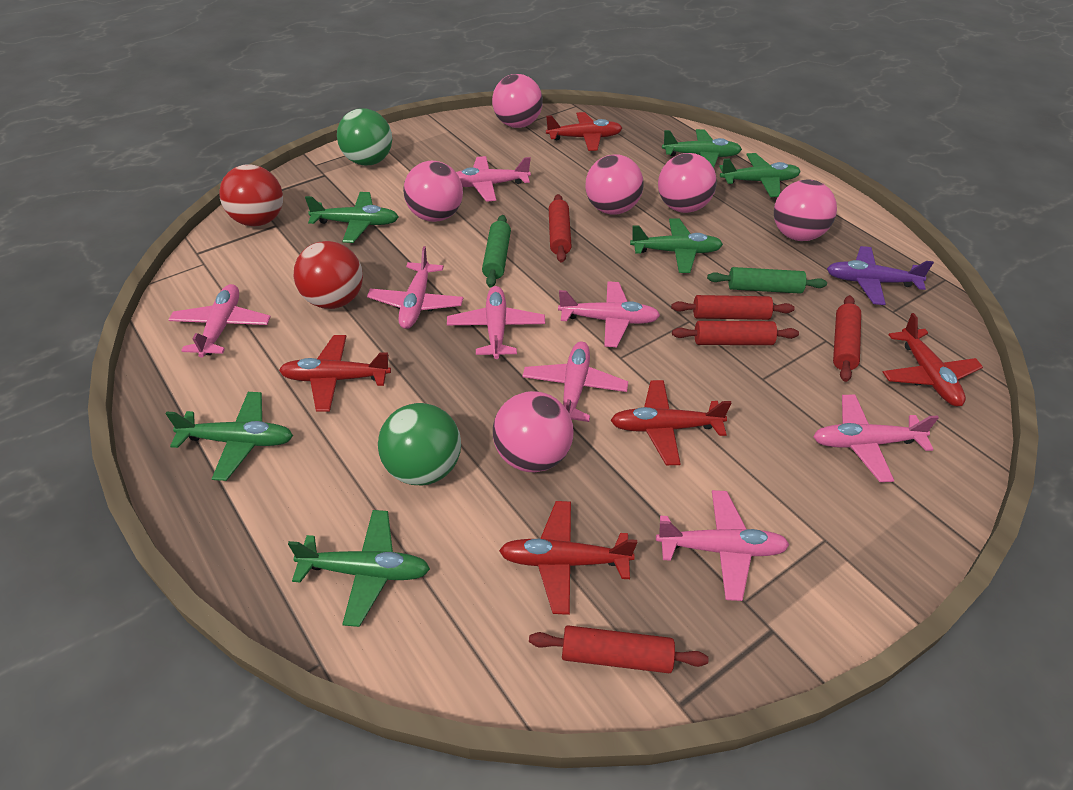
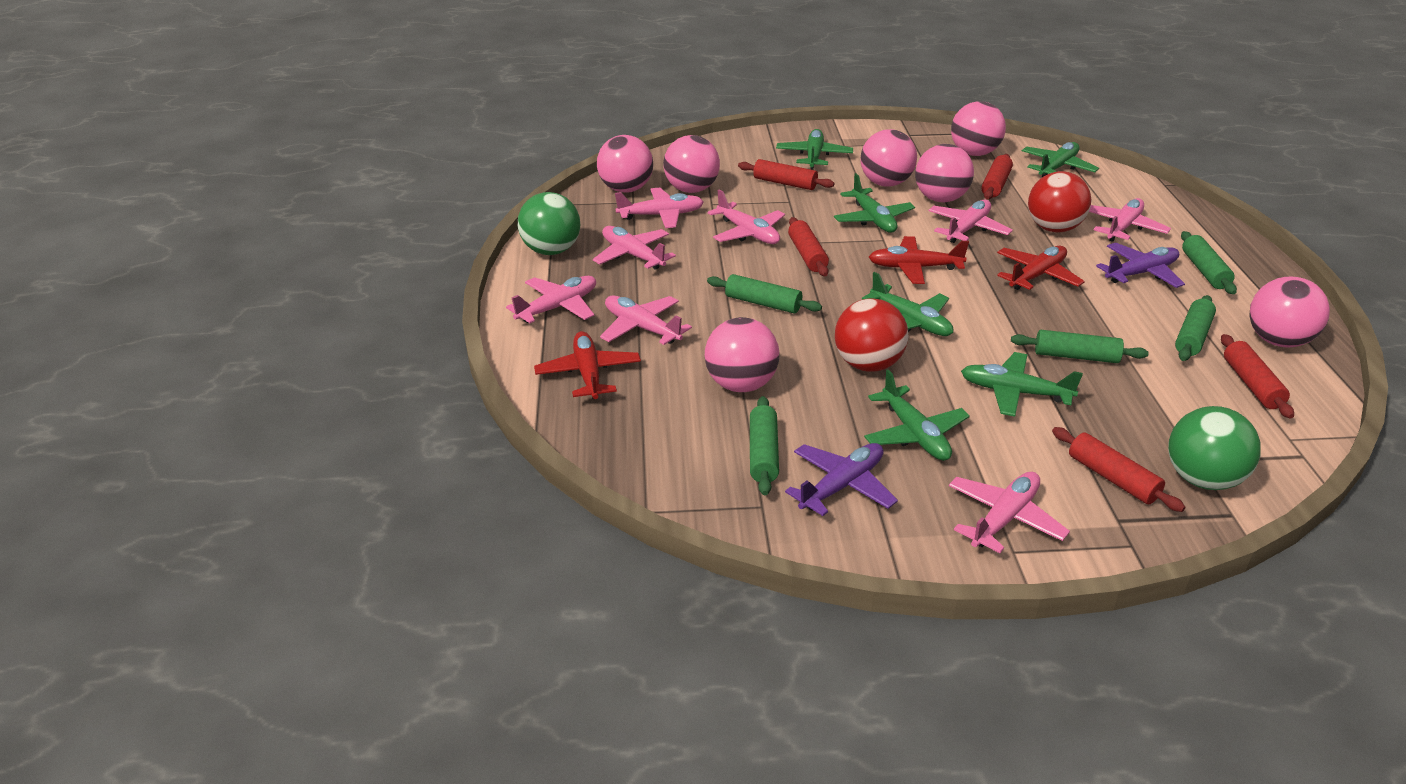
green rolling pin: [482,215,511,288] [707,267,827,294] = 2 -> [707,274,822,313] [750,396,779,495] [1011,330,1149,363] [1175,295,1216,361] [1181,231,1237,294] = 5
pink ball: [403,161,463,222] [492,74,543,128] [493,391,574,472] [585,154,644,215] [658,153,717,213] [774,179,837,241] = 6 -> [597,135,653,193] [663,135,720,193] [705,317,780,392] [860,129,917,187] [915,144,974,202] [951,101,1006,156] [1249,276,1330,348] = 7
purple plane: [827,246,934,305] = 1 -> [785,443,898,516] [1096,243,1185,288] = 2
red plane: [279,335,391,412] [499,501,637,615] [546,112,622,151] [610,380,731,465] [883,313,983,406] = 5 -> [534,331,641,399] [869,236,969,284] [997,246,1085,290] = 3

